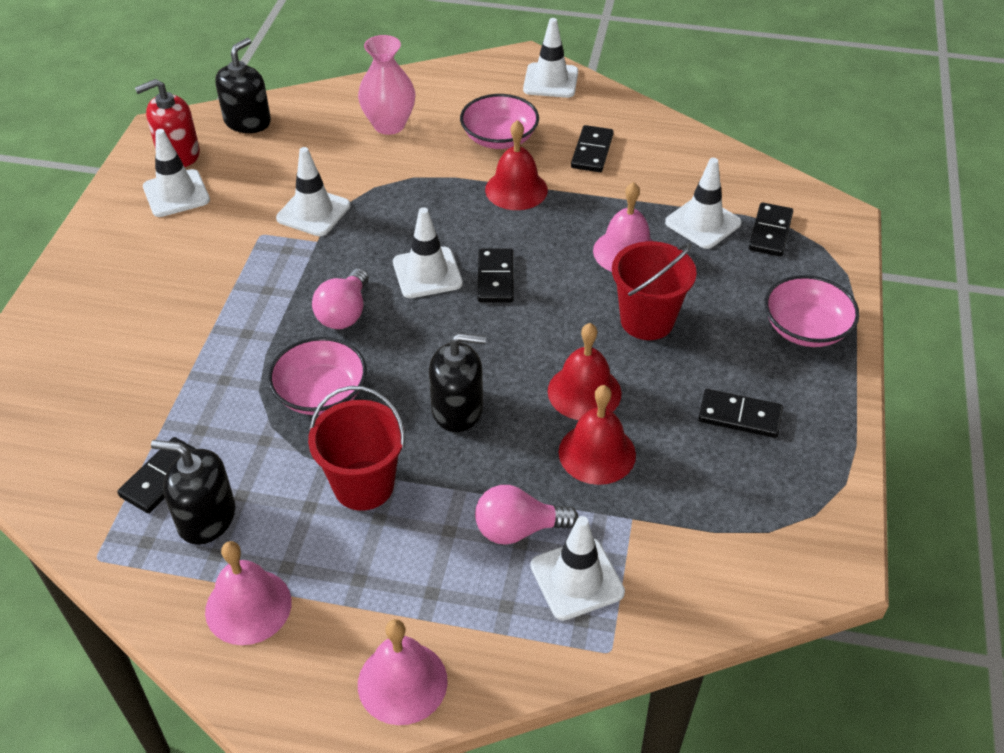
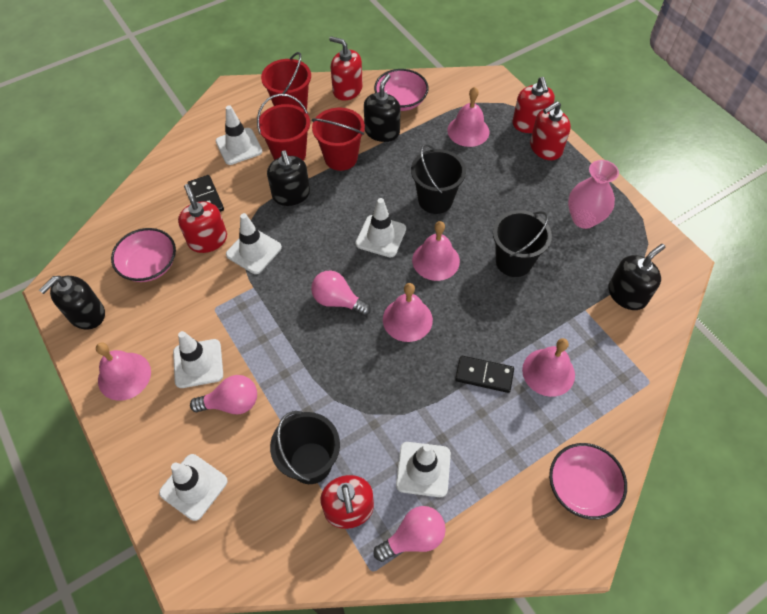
black bucket: none = 0 -> [270,411,340,484] [411,144,466,214] [493,210,552,277] = 3
black domino: [117,437,196,513] [478,249,514,302] [571,125,614,172] [698,389,783,438] [749,202,793,257] = 5 -> [188,175,224,212] [455,356,514,393] = 2
black soap dispenser: [151,440,235,545] [215,38,271,133] [429,333,486,432] = 3 -> [39,276,105,329] [267,150,310,206] [364,74,401,142] [608,244,665,310] = 4
pink bell: [205,541,292,645] [358,619,448,725] [593,182,653,272] = 3 -> [96,342,151,401] [383,283,433,342] [412,221,460,281] [447,87,489,147] [522,338,575,397] = 5
pink light bulb: [312,269,369,329] [475,485,578,545] = 2 -> [190,375,257,414] [311,271,371,316] [374,506,446,562] = 3
red bell: [485,120,548,210] [548,323,621,420] [559,385,636,485] = 3 -> none = 0
red bucket: [308,386,405,511] [612,241,697,340] = 2 -> [257,94,310,161] [261,52,311,110] [312,108,365,171] = 3
red soap dispenser: [135,79,200,167] = 1 -> [178,184,227,253] [320,475,374,529] [329,36,363,101] [512,77,555,133] [530,101,571,160] = 5

